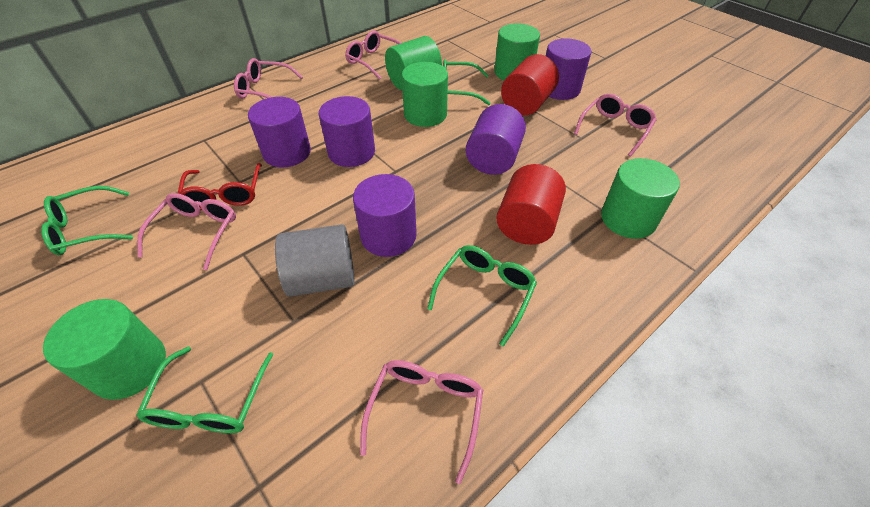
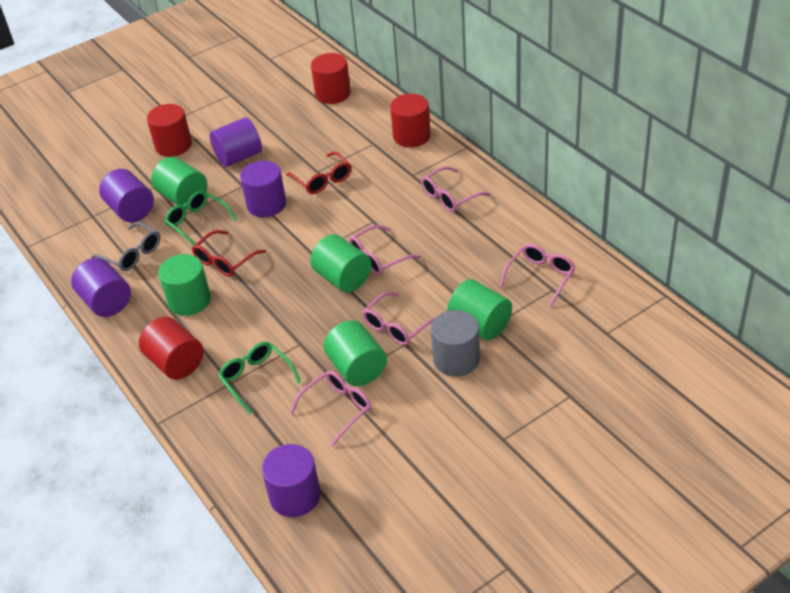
green glasses: [41,186,133,255] [136,346,273,433] [427,245,537,347] [443,59,491,105] = 4 -> [165,190,237,245] [218,342,301,414] = 2
grey glasses: none = 0 -> [91,222,160,271] = 1
red cylinder: [496,164,566,245] [501,54,559,116] = 2 -> [139,317,204,380] [147,104,192,157] [311,53,351,104] [390,94,431,147] = 4
red glasses: [178,163,262,210] = 1 -> [192,230,266,277] [286,151,351,194] = 2

